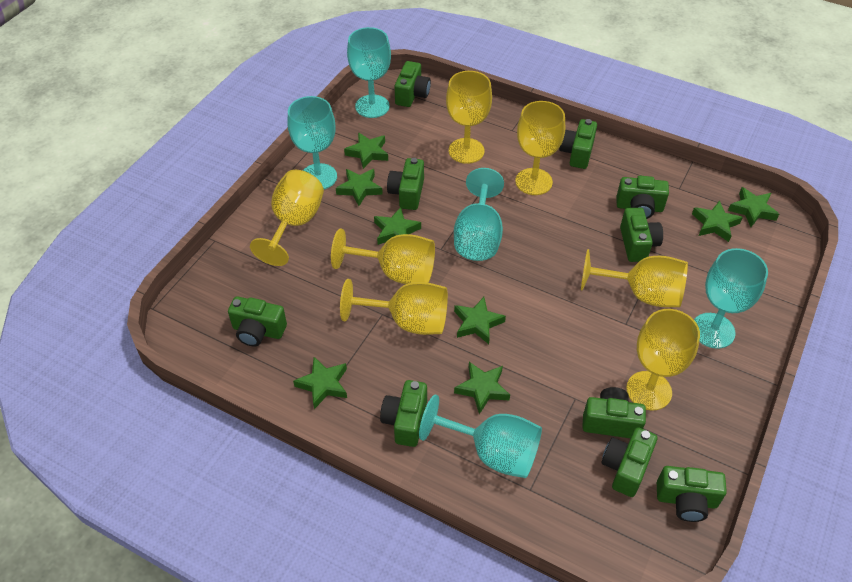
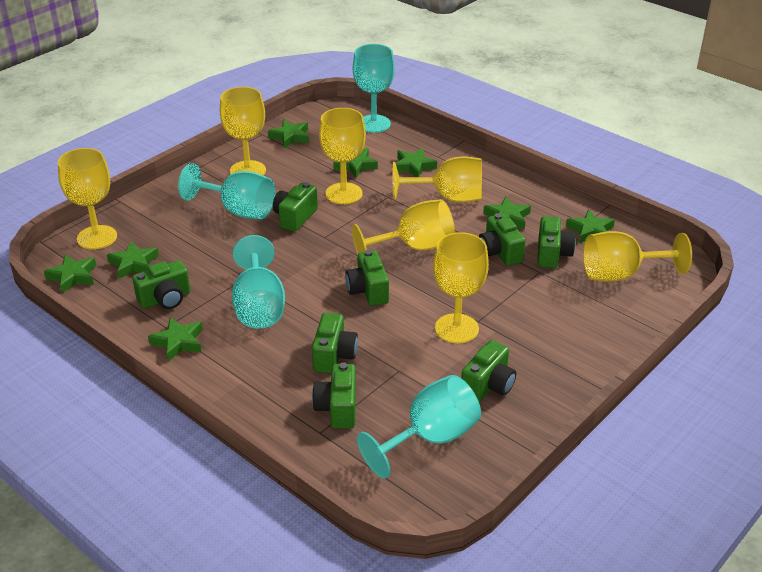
green camera: [228,296,287,346] [380,380,427,447] [387,158,424,210] [395,61,431,107] [559,119,597,169] [582,387,646,438] [601,427,657,497] [617,176,669,219] [620,208,663,262] [657,466,727,522] = 10 -> [132,260,190,309] [273,182,318,232] [312,313,358,374] [312,362,356,429] [345,250,389,306] [461,340,516,402] [479,213,526,266] [537,216,576,268] = 8
turquoise goblet: [288,96,337,189] [347,27,391,118] [419,394,542,478] [454,168,504,261] [694,248,768,349] = 5 -> [178,163,275,219] [232,235,285,329] [353,44,395,133] [357,375,481,478] = 4

